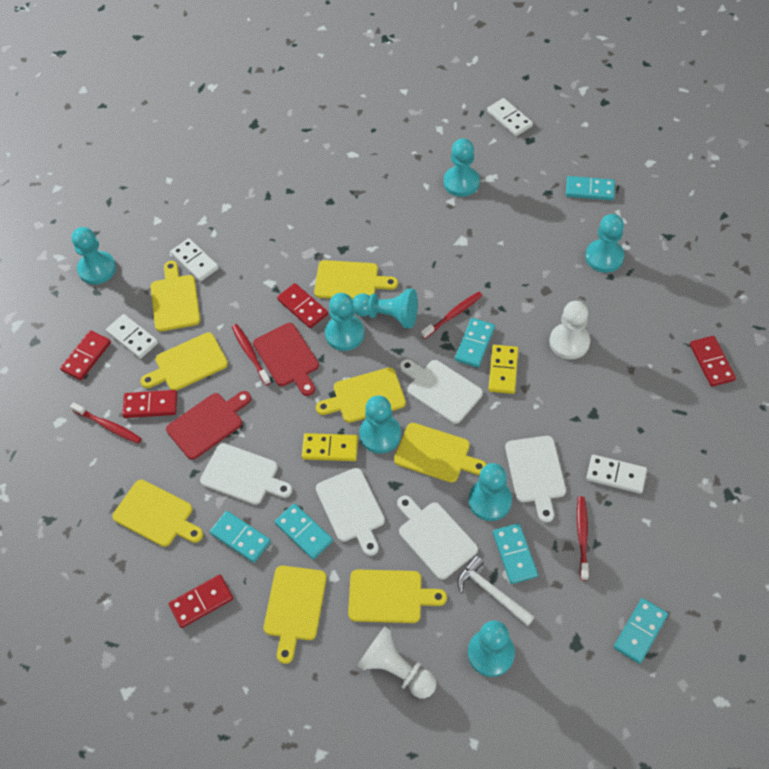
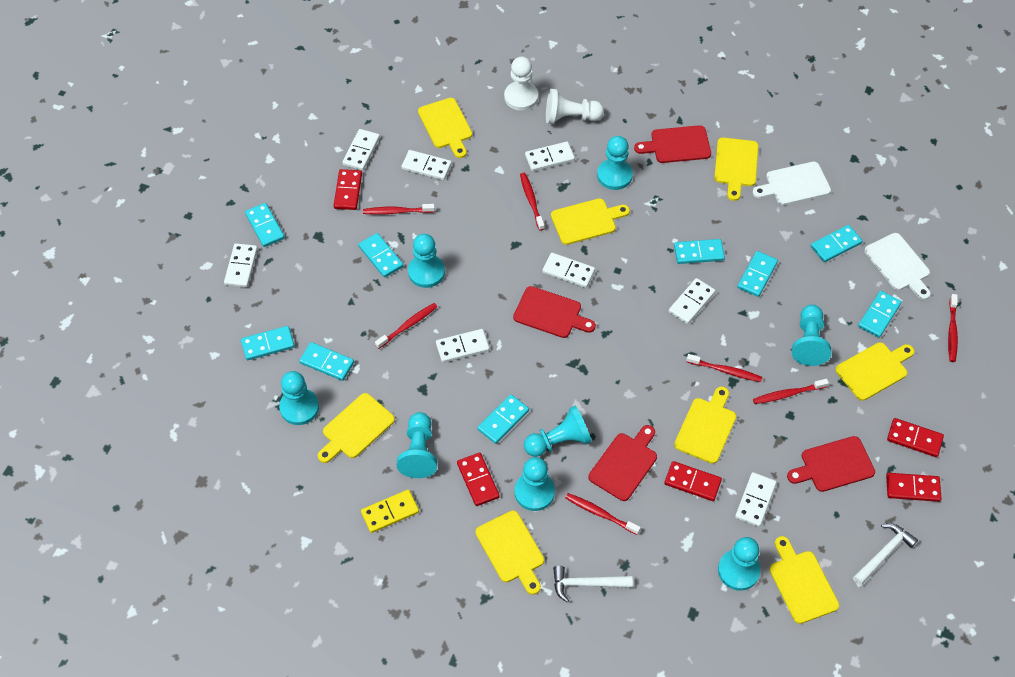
red cutting board: [166,391,251,460] [253,323,319,396] = 2 -> [513,286,596,338] [588,425,657,501] [634,125,711,163] [787,436,875,492] = 4
red toothbrush: [70,402,142,444] [232,324,271,385] [421,292,483,339] [577,496,589,580] = 4 -> [363,204,435,215] [375,303,437,349] [520,173,545,231] [565,493,641,535] [686,354,762,382] [753,379,829,404] [948,294,958,362] = 7
turquoise domino: [210,511,271,563] [275,503,333,560] [455,318,495,368] [493,523,538,584] [566,176,615,200] [614,598,668,664] = 6 -> [241,326,295,360] [245,203,285,247] [299,342,354,381] [358,233,404,278] [477,394,529,444] [674,239,725,264] [737,251,778,297] [811,225,862,262] [858,291,901,338] = 9
white cutting board: [200,443,292,505] [316,468,385,556] [397,495,478,580] [400,359,483,424] [505,436,566,523] = 5 -> [752,162,831,205] [864,233,931,300] = 2
white domino: [106,314,158,359] [171,238,219,281] [487,98,533,136] [586,455,647,494] = 4 -> [224,243,258,287] [342,129,380,170] [401,150,452,180] [436,329,489,363] [525,142,575,171] [543,253,595,288] [669,278,715,324] [735,472,776,527] = 8
white hammer: [457,555,535,626] = 1 -> [553,565,633,602] [853,523,918,585] = 2
yellow domino: [302,433,358,461] [488,345,518,394] = 2 -> [361,490,419,533] = 1

